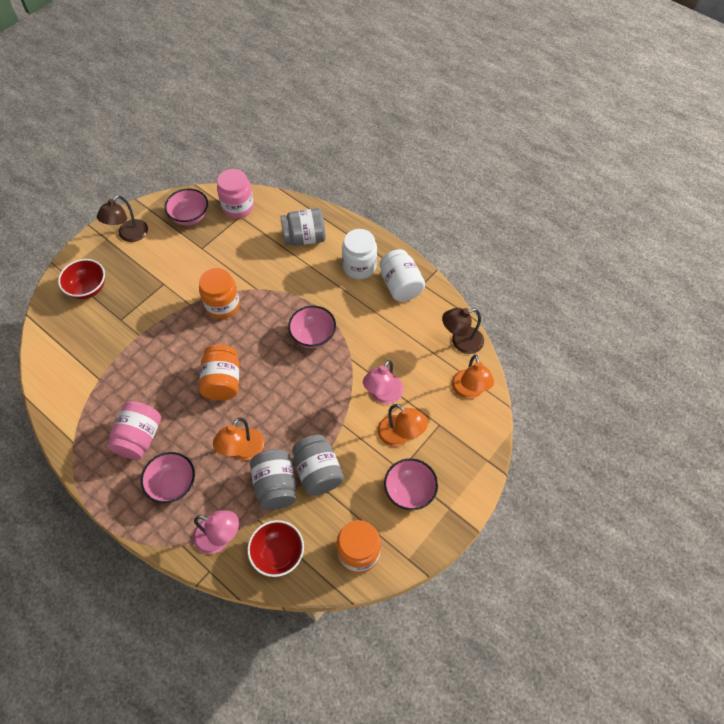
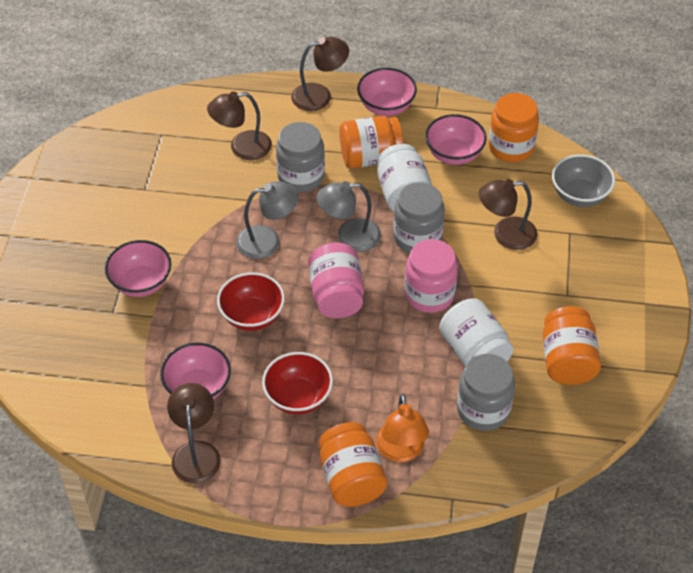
brown lamp: [97,195,148,242] [442,308,484,354] = 2 -> [167,383,221,484] [207,91,272,160] [291,37,349,111] [479,179,537,250] = 4
grey bowl: none = 0 -> [552,154,615,207] = 1
grey lamp: none = 0 -> [236,181,298,259] [317,181,381,252] = 2
orange jar: [199,268,240,319] [199,345,239,400] [337,520,381,573] = 3 -> [319,422,387,507] [339,116,404,169] [488,93,539,162] [542,306,601,385] = 4
orange lamp: [213,418,264,460] [377,404,428,447] [452,355,494,399] = 3 -> [376,394,429,462] = 1
pink lamp: [193,510,239,554] [363,360,403,404] = 2 -> none = 0

